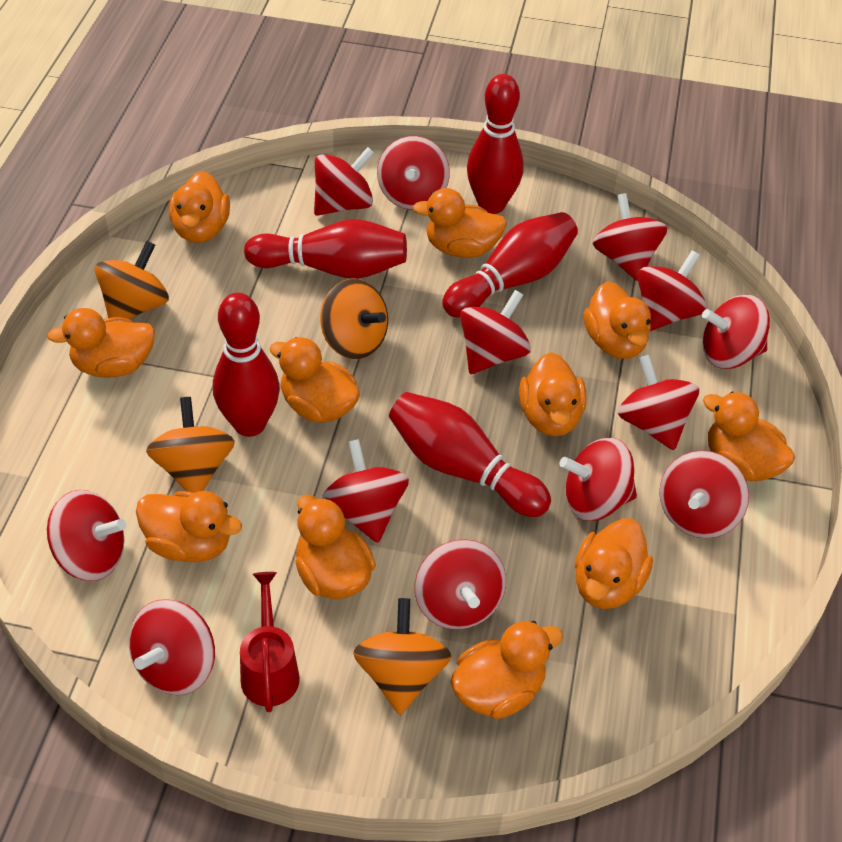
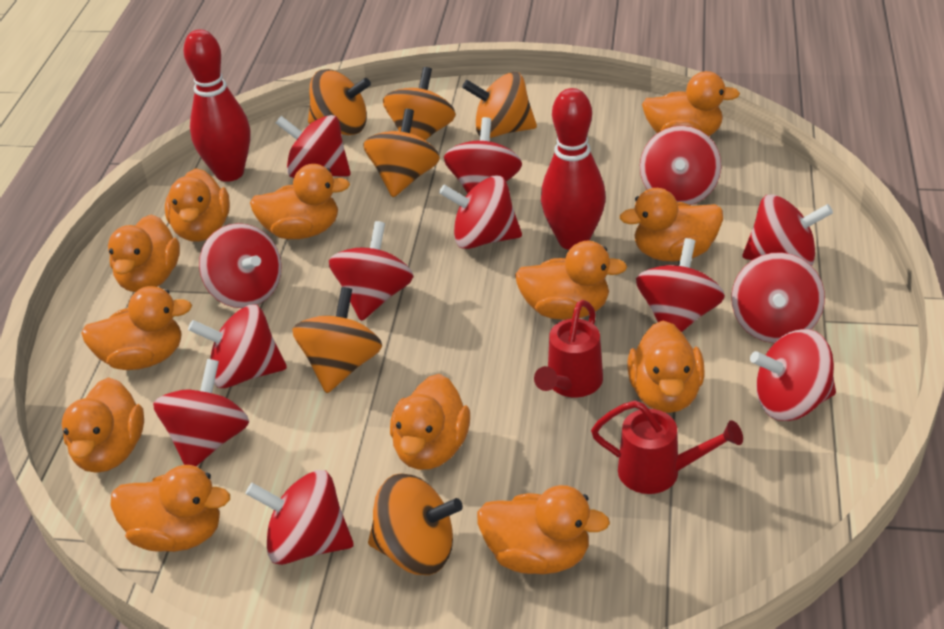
orange duck: [47,308,155,378] [136,491,242,562] [169,171,230,243] [269,337,360,423] [295,495,376,599] [412,188,507,258] [450,621,563,719] [519,352,587,436] [575,518,653,609] [584,281,651,359] [703,392,795,481] = 11 -> [62,377,144,473] [81,286,192,370] [108,215,180,292] [110,465,230,552] [165,168,230,242] [250,164,350,239] [390,374,470,470] [477,485,610,574] [515,241,627,320] [620,188,723,261] [628,320,705,413] [642,71,740,136] = 12
orange spinning top: [95,240,169,319] [146,397,235,493] [320,279,388,359] [353,598,451,715] = 4 -> [292,287,382,393] [308,69,371,135] [364,109,440,197] [368,473,463,575] [383,67,456,140] [462,72,537,138] = 6
red bowling pin: [213,293,280,437] [244,219,407,279] [389,392,551,517] [442,212,578,317] [467,74,524,214] = 5 -> [183,29,250,182] [541,88,606,250] = 2
red watering can: [240,572,300,712] = 1 -> [534,300,603,397] [591,401,743,494] = 2

